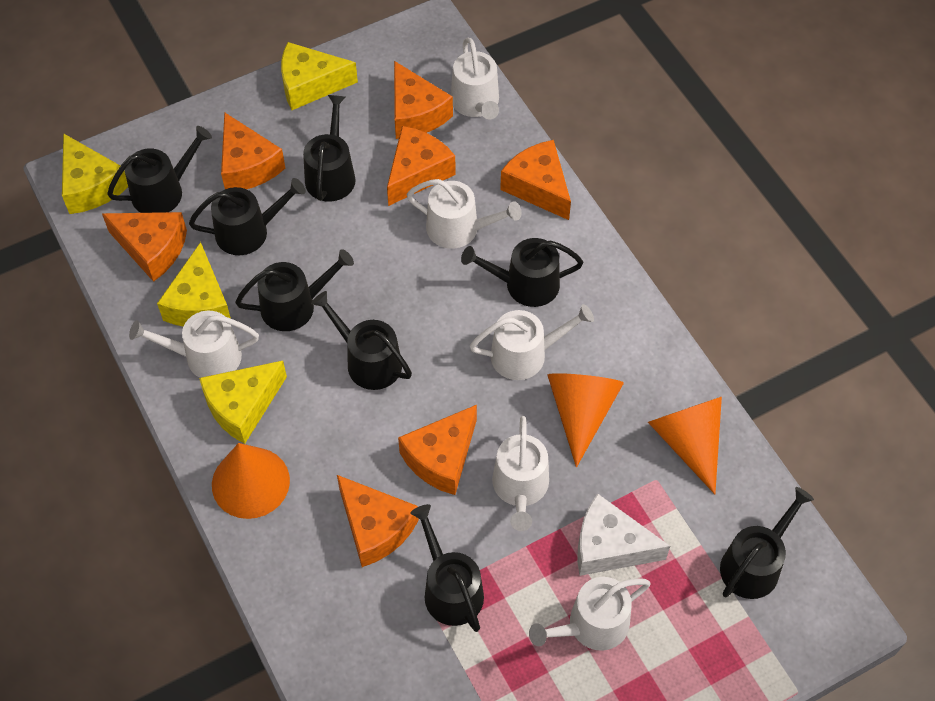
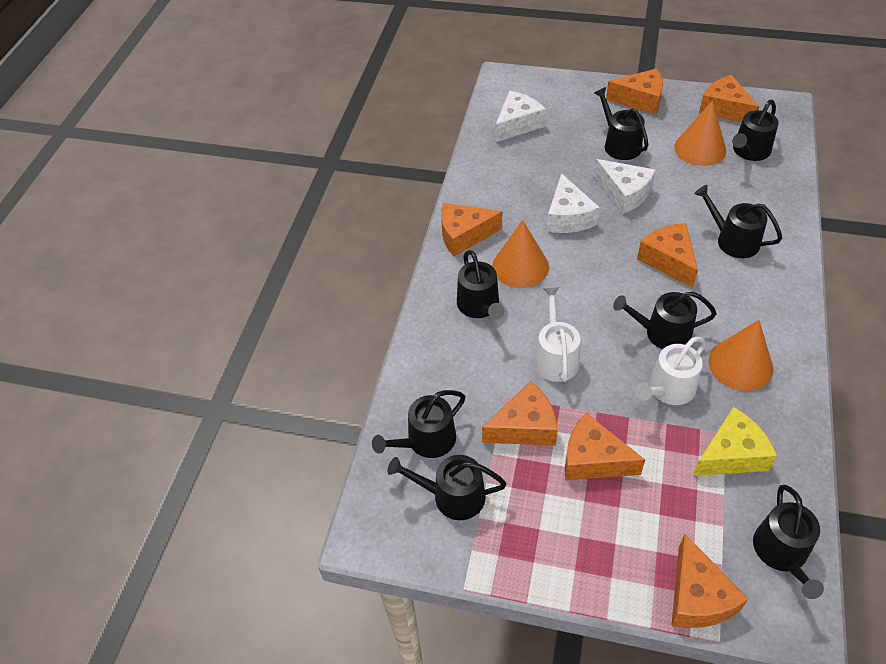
white cheese: [577,494,670,576] = 1 -> [495,91,546,142] [547,173,600,233] [594,159,655,214] = 3
white watering can: [129,311,259,378] [407,179,521,249] [451,38,499,120] [470,304,594,380] [492,416,549,531] [529,577,651,651] = 6 -> [534,287,580,382] [635,337,706,405] = 2
yellow cheese: [62,133,128,214] [157,242,231,327] [199,361,287,444] [281,42,358,110] = 4 -> [693,407,777,476] = 1

